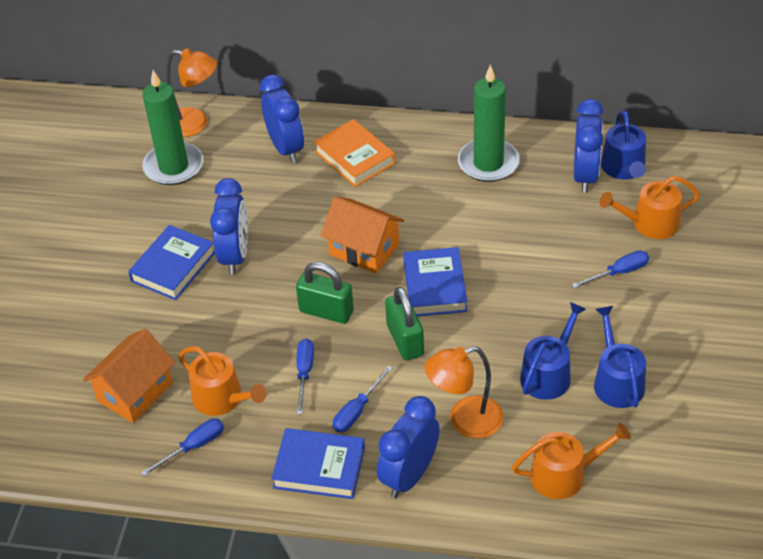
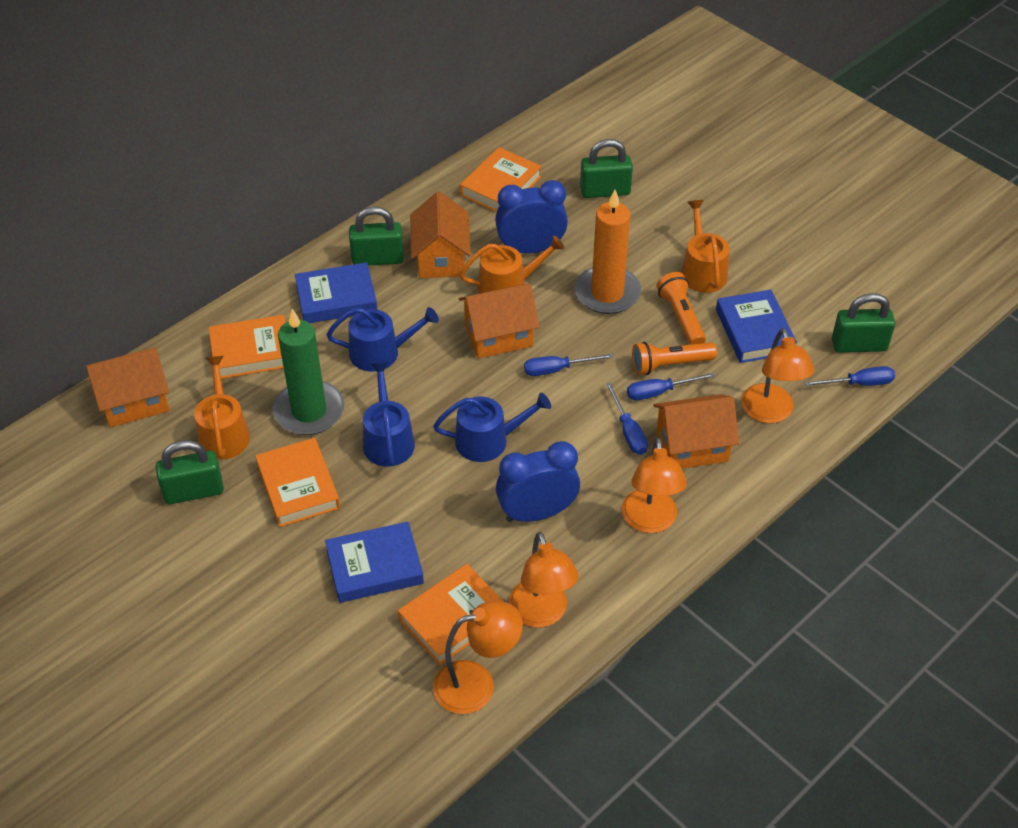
blue clock: [210,178,248,275] [260,74,304,163] [377,396,440,498] [574,99,604,193] = 4 -> [495,180,568,254] [496,441,580,522] = 2
green candle: [142,70,203,185] [458,64,520,182] = 2 -> [272,309,344,435] = 1
green padlock: [296,262,354,324] [385,286,424,361] = 2 -> [156,440,224,504] [349,207,404,265] [580,139,633,198] [832,293,895,353] = 4
orange book: [314,119,395,187] = 1 -> [209,315,286,379] [255,438,340,527] [398,564,504,665] [460,147,542,212] = 4
orange candle: none = 0 -> [574,190,641,314] = 1
orange flashlight: none = 0 -> [632,342,717,375] [657,272,706,345] = 2
orange house: [83,329,175,423] [321,196,404,274] = 2 -> [86,347,170,427] [410,192,471,278] [459,283,540,359] [653,394,739,469] = 4
orange lamp: [166,48,217,137] [425,346,503,439] = 2 -> [433,601,523,714] [509,532,578,628] [622,437,687,533] [741,328,814,423] = 4

